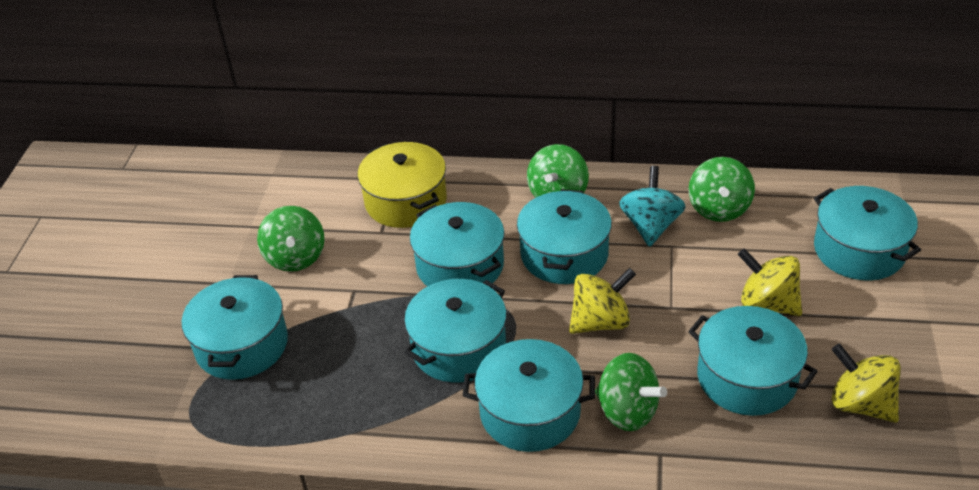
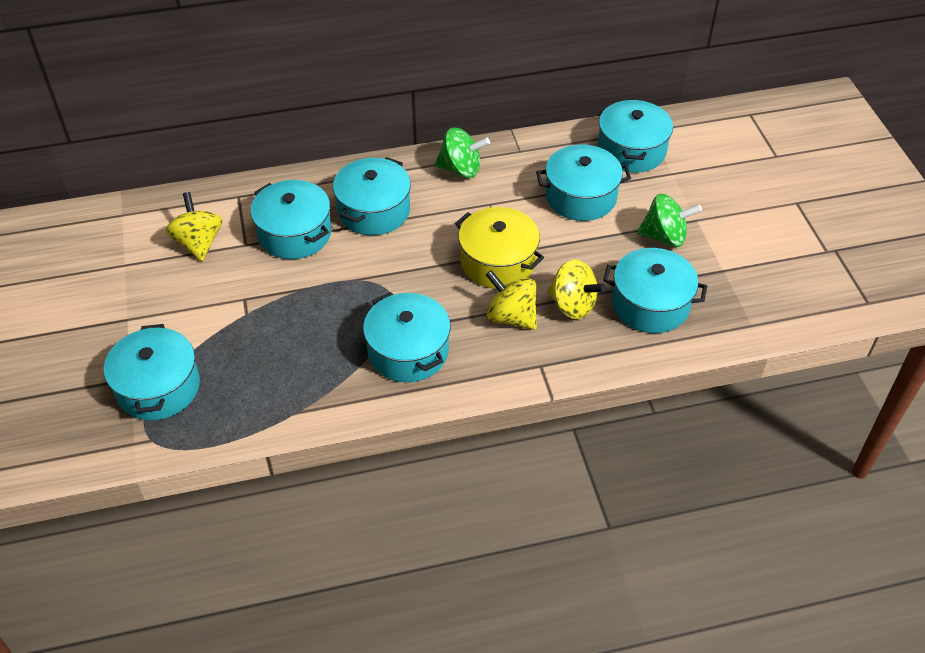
green spinning top: [257,206,325,272] [527,144,589,198] [595,353,667,431] [688,157,755,222] = 4 -> [435,128,490,178] [637,194,702,247] = 2
turquoise spinning top: [619,166,686,247] = 1 -> none = 0

